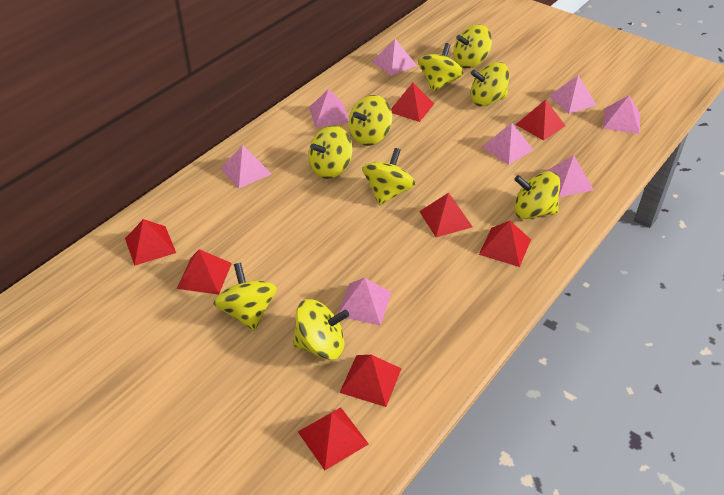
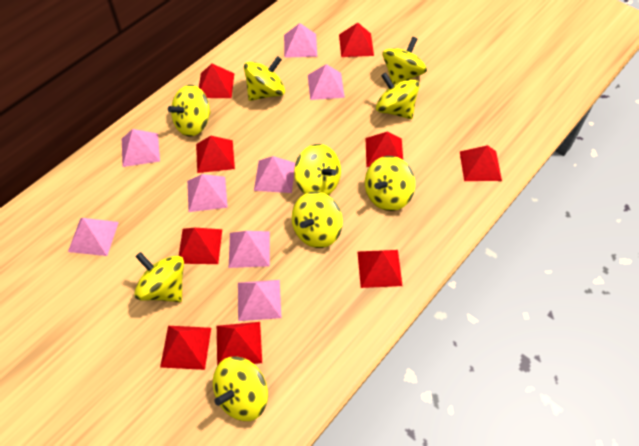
red pyramid: [125,219,176,266] [177,249,232,295] [298,407,369,470] [339,355,402,407] [391,83,434,122] [419,193,473,237] [479,221,531,267] [516,99,566,141] = 8 -> [160,326,211,370] [179,228,222,264] [196,136,235,173] [199,64,234,98] [217,322,262,366] [339,22,374,57] [357,250,403,288] [365,132,403,167] [459,145,502,181] = 9

